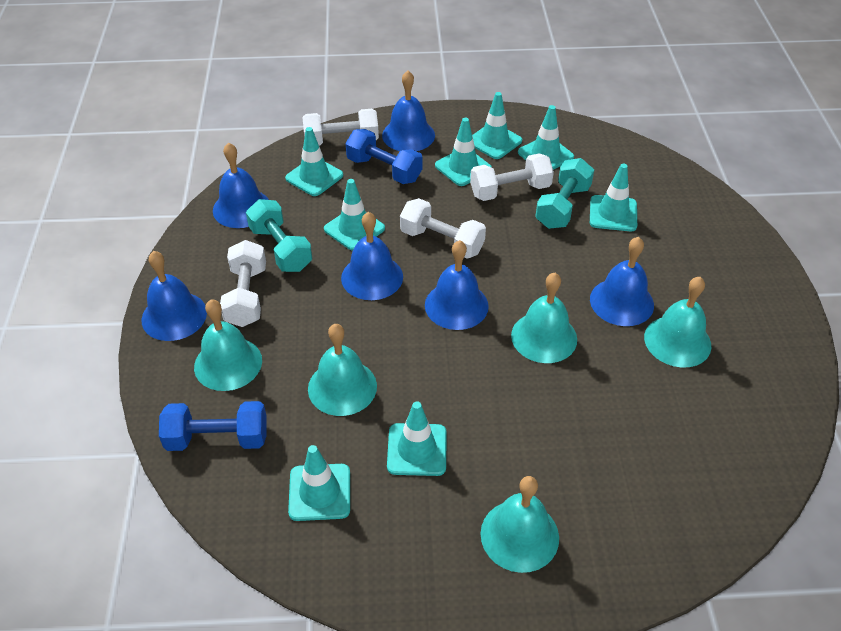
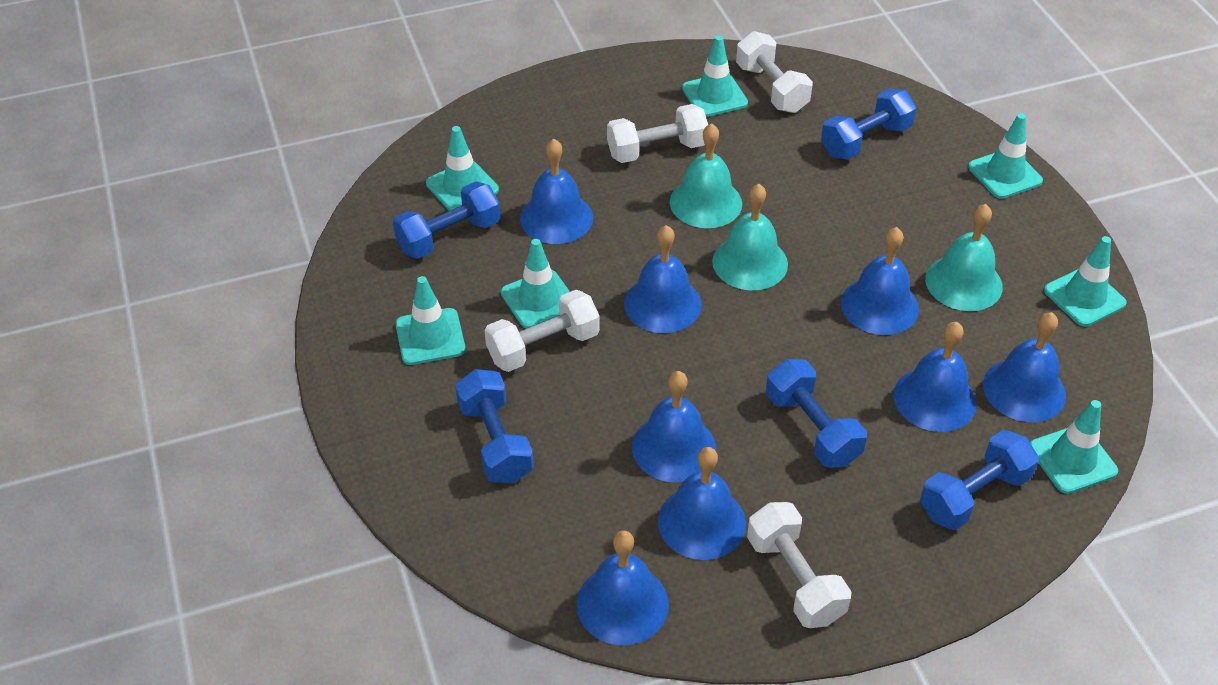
blue bell: [141,251,207,341] [213,142,269,228] [341,212,403,300] [382,70,435,151] [425,240,489,330] [590,237,654,326] = 6 -> [520,139,593,244] [577,530,669,645] [624,225,702,333] [632,371,716,482] [658,447,746,560] [841,227,919,335] [893,322,977,432] [983,312,1066,422] = 8
blue dumbbell: [159,401,267,451] [346,129,423,184] = 2 -> [393,181,501,259] [455,369,534,483] [766,359,867,468] [821,89,917,160] [920,430,1039,530] = 5
turquoise bell: [194,299,262,391] [308,324,377,416] [481,476,559,573] [511,273,577,363] [644,277,711,368] = 5 -> [670,123,742,228] [712,184,788,290] [925,204,1003,311] = 3
turquoise dumbbell: [246,199,312,272] [535,158,594,229] = 2 -> none = 0
turquoise traffic cone: [285,127,343,196] [288,445,350,521] [324,179,385,251] [387,401,447,476] [435,118,492,186] [472,92,522,159] [518,105,574,170] [590,164,637,231] = 8 -> [395,276,466,365] [426,126,499,211] [501,239,570,329] [682,35,748,117] [968,113,1043,199] [1030,400,1118,494] [1044,236,1127,326] = 7

